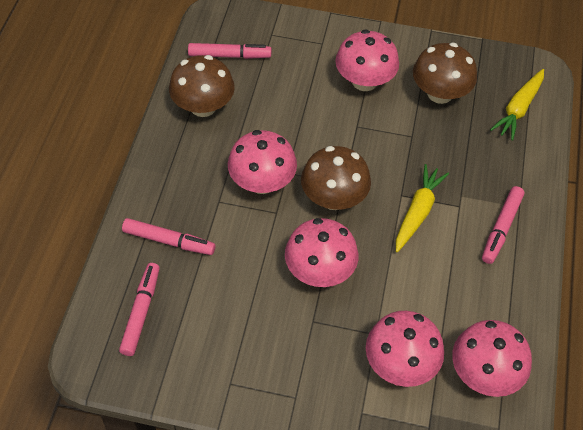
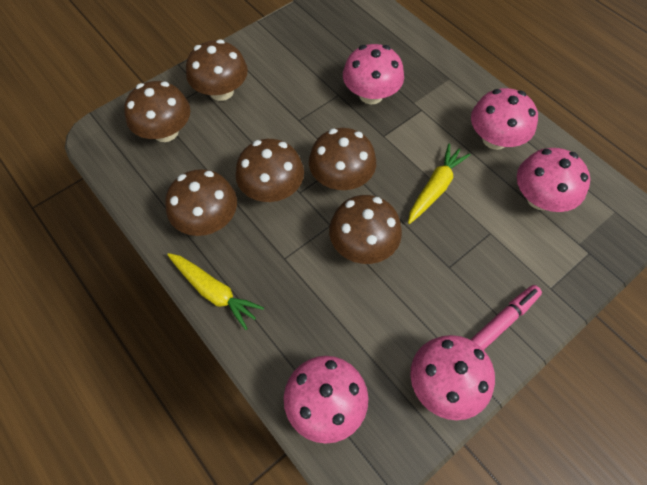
brown mushroom: [169,55,235,117] [301,146,371,210] [413,43,477,104] = 3 -> [124,81,190,142] [165,169,237,236] [186,39,248,101] [235,139,304,202] [309,128,376,190] [329,195,402,264] = 6
pink marker: [119,263,160,356] [122,218,215,255] [188,43,271,59] [482,186,524,264] = 4 -> [470,285,542,350] = 1

